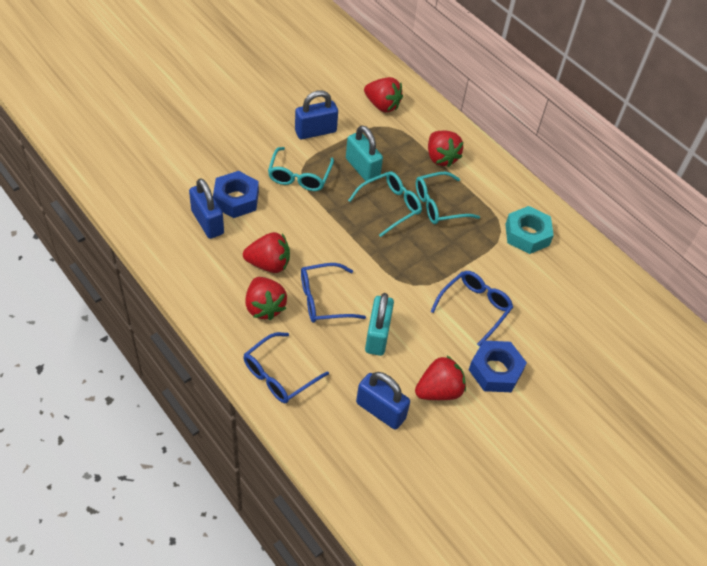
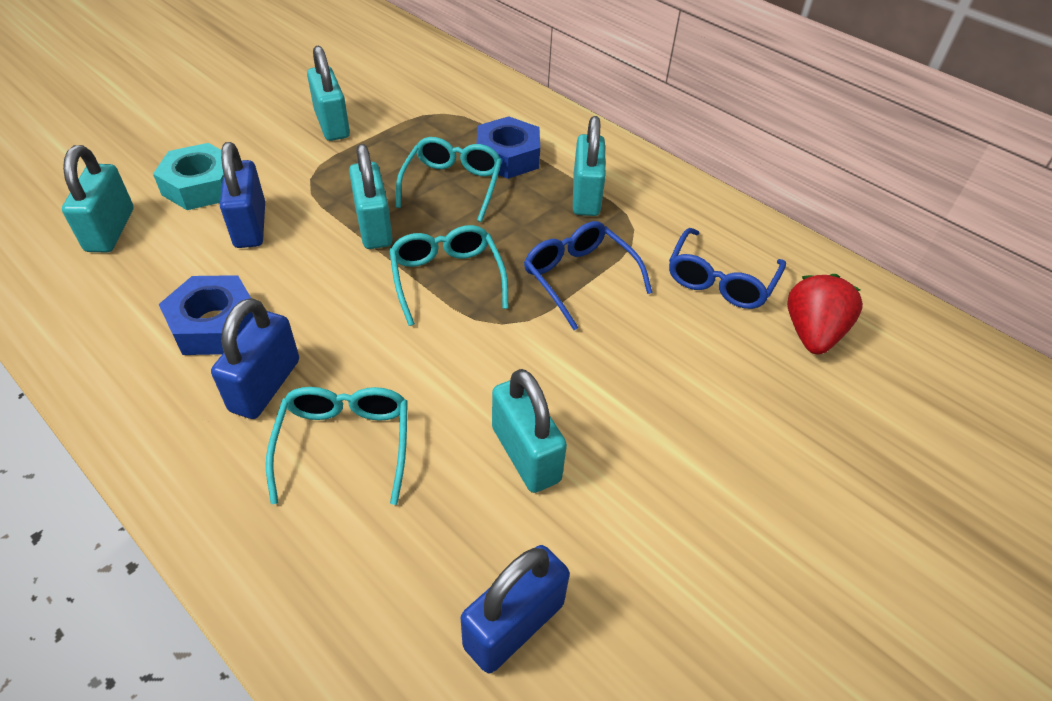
blue glasses: [243,332,329,403] [301,263,366,323] [430,271,513,346] = 3 -> [524,221,653,330] [669,228,786,309] = 2
red strawberry: [243,232,290,273] [245,277,287,320] [364,77,403,112] [415,355,466,400] [428,131,463,167] = 5 -> [787,274,863,355] = 1
turquoise padlock: [346,125,383,183] [365,293,394,356] = 2 -> [62,145,133,252] [307,46,350,141] [349,144,393,249] [492,369,567,493] [573,116,606,216] = 5

